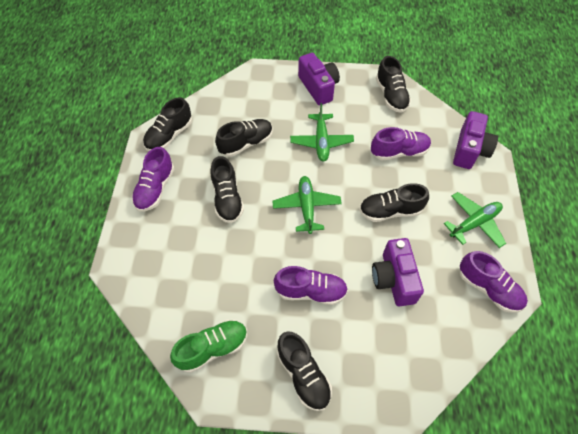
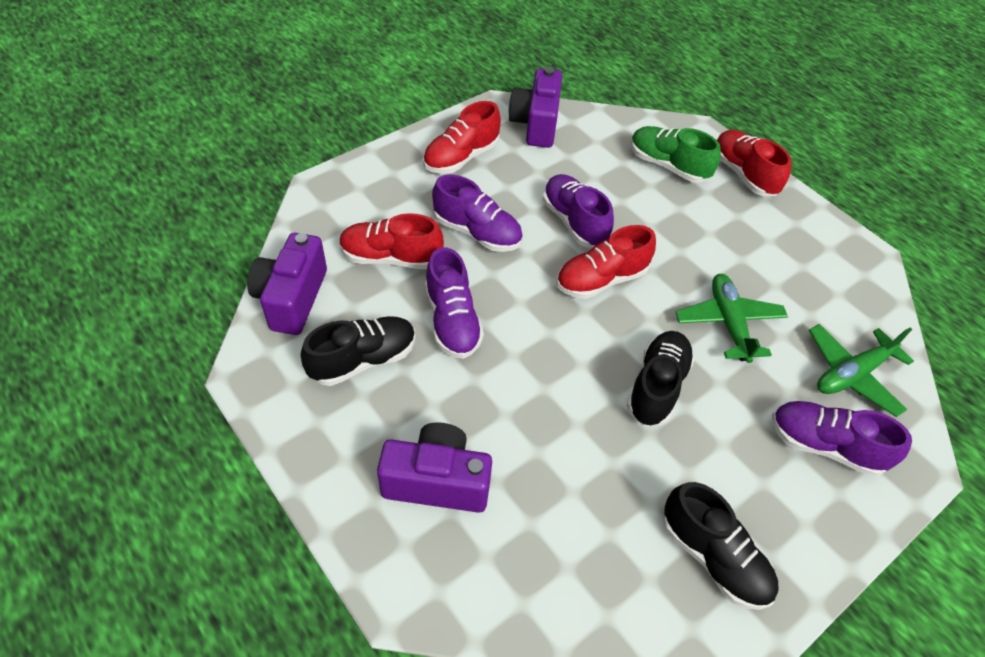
black shoe: [143,97,192,151] [210,156,244,223] [215,119,273,157] [277,331,332,411] [359,183,429,222] [376,56,411,113] = 6 -> [301,316,416,386] [627,331,695,426] [663,482,779,610] = 3
green plane: [273,176,342,234] [290,103,354,162] [444,192,506,248] = 3 -> [676,274,788,363] [809,324,914,417] = 2
red shoe: none = 0 -> [339,213,444,269] [423,101,501,174] [556,225,656,299] [717,130,792,196] = 4

